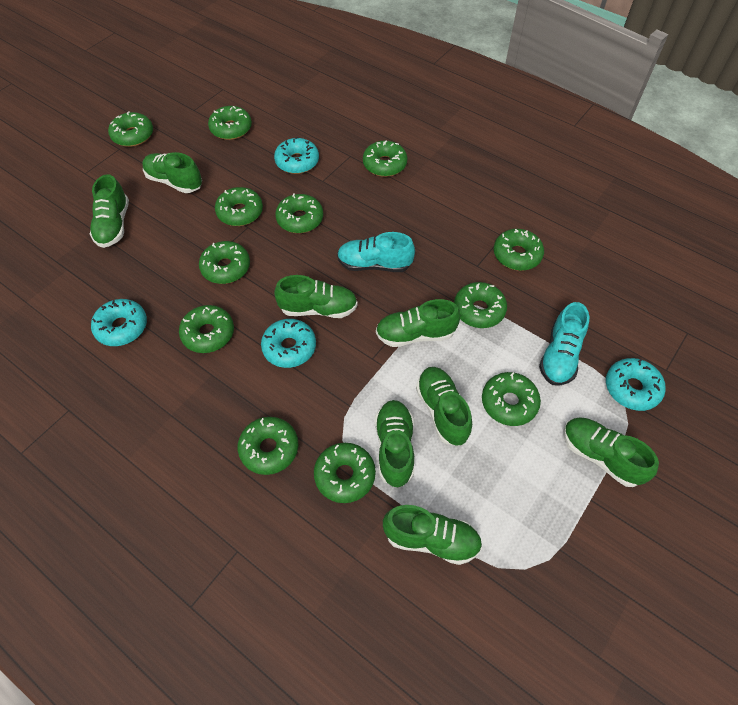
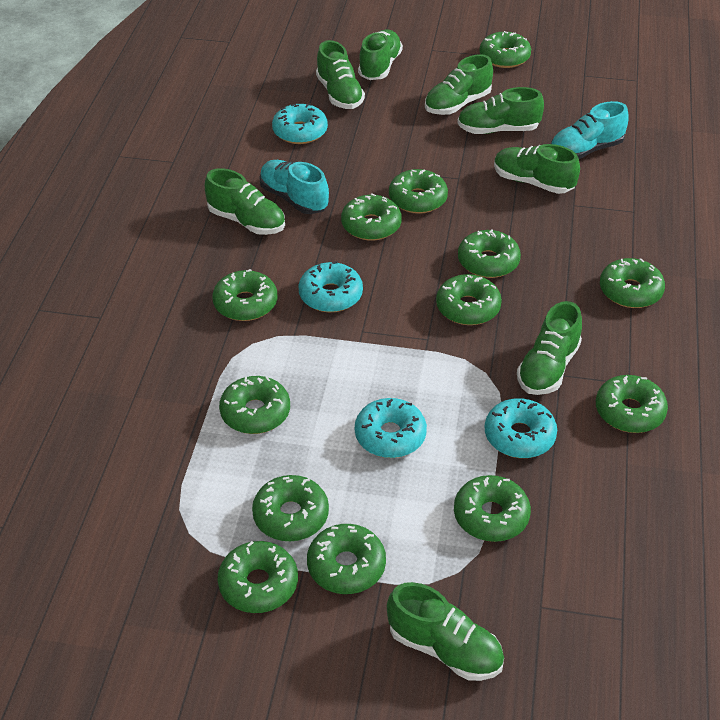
green donut: [108,111,153,147] [179,305,234,353] [199,241,250,284] [208,106,252,140] [215,187,263,226] [238,417,298,475] [275,194,323,233] [314,443,376,503] [363,141,408,177] [454,282,507,328] [482,372,541,426] [494,229,544,271] = 12 -> [212,269,278,321] [218,541,298,613] [219,376,290,434] [252,475,329,541] [307,524,386,594] [341,193,402,241] [389,169,448,214] [436,274,502,325] [454,475,531,542] [458,229,521,278] [480,31,531,68] [596,375,668,433] [600,258,665,308] = 13

